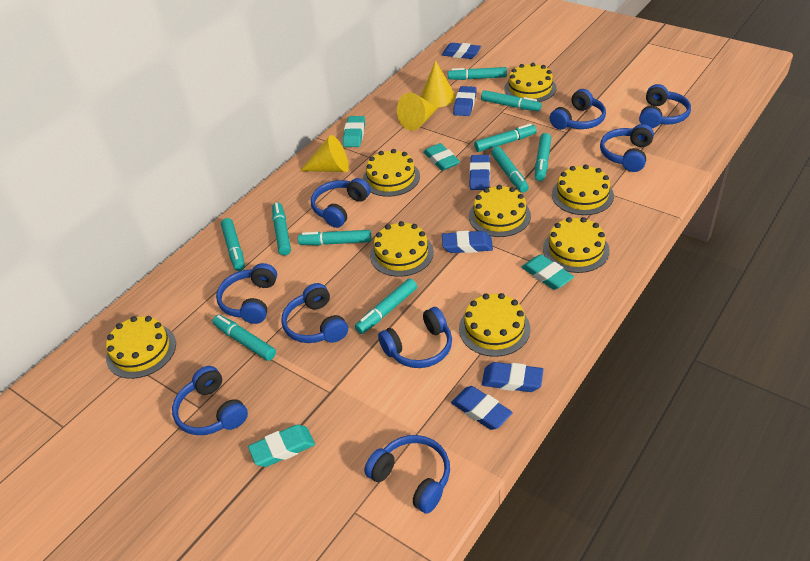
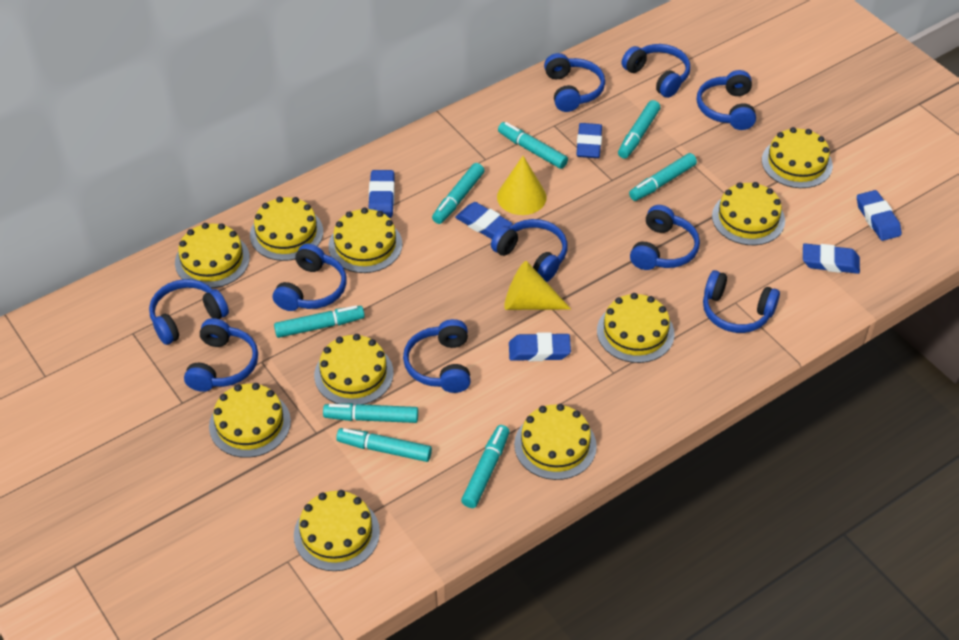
blue headphones: [172,366,248,435] [216,263,277,324] [281,283,348,343] [311,178,370,228] [364,435,450,514] [378,307,452,368] [550,89,606,130] [600,124,654,172] [639,84,691,128] = 9 -> [149,279,229,345] [184,318,258,392] [273,244,347,311] [403,319,471,393] [491,219,567,282] [544,53,605,112] [622,44,691,98] [630,205,700,270] [697,70,756,130] [703,270,780,333] = 10
turquoise eraser: [248,425,315,467] [343,116,365,147] [423,143,460,171] [522,254,574,290] = 4 -> none = 0
turquoise marker: [212,315,276,361] [221,218,245,271] [272,202,291,255] [298,230,371,245] [355,278,417,334] [448,67,507,80] [474,124,537,152] [481,90,541,111] [491,147,529,193] [535,133,551,181] = 10 -> [274,306,365,338] [323,403,418,423] [336,428,432,462] [432,163,484,224] [461,425,510,508] [498,122,568,169] [618,100,661,159] [629,153,697,201] = 8
yellow cake: [106,316,176,379] [363,149,420,197] [370,221,434,277] [459,293,530,357] [469,185,531,237] [504,63,557,102] [543,217,610,273] [552,164,614,215] = 8 -> [175,223,250,288] [209,383,291,458] [250,197,323,261] [294,490,380,571] [314,334,394,405] [329,208,402,273] [514,404,597,480] [597,293,675,363] [712,182,785,245] [762,127,833,188] = 10
yellow cone: [300,135,349,172] [397,92,438,131] [421,60,456,107] = 3 -> [497,156,547,215] [504,261,571,310] = 2

